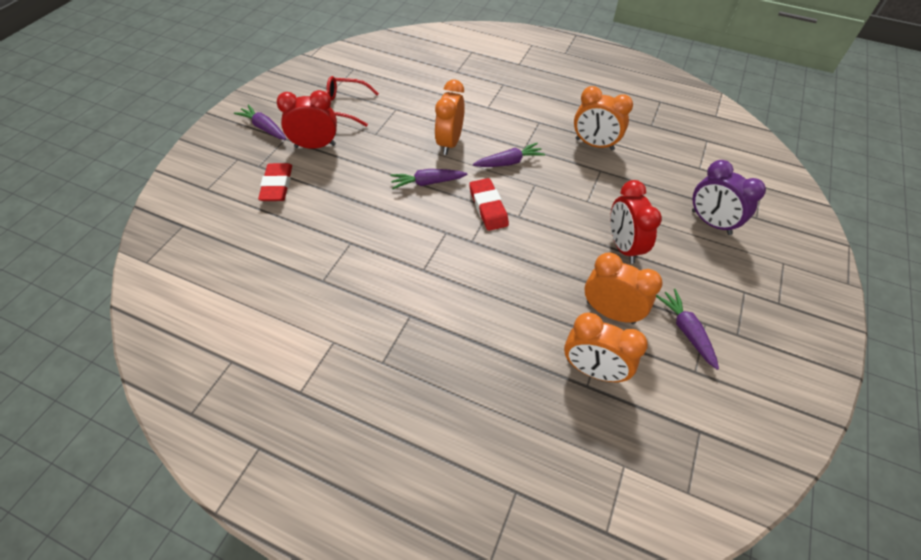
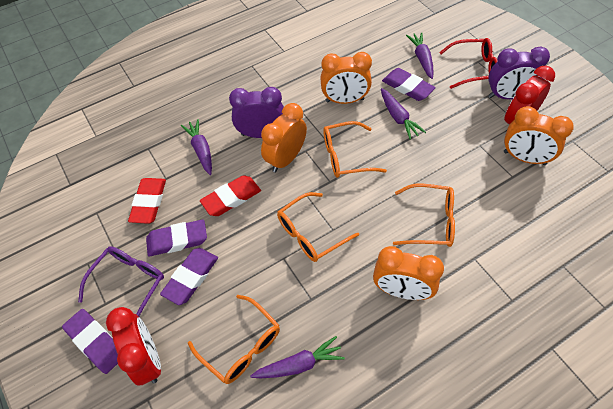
orange glasses: none = 0 -> [188,295,280,384] [277,192,359,262] [323,121,387,178] [393,184,455,247] = 4
purple clock: [692,160,766,235] = 1 -> [229,87,284,138] [488,47,550,99] = 2
purple eraser: none = 0 -> [62,309,118,374] [146,219,207,256] [160,248,218,305] [382,68,436,101] = 4
purple glasses: none = 0 -> [78,246,164,317] = 1

